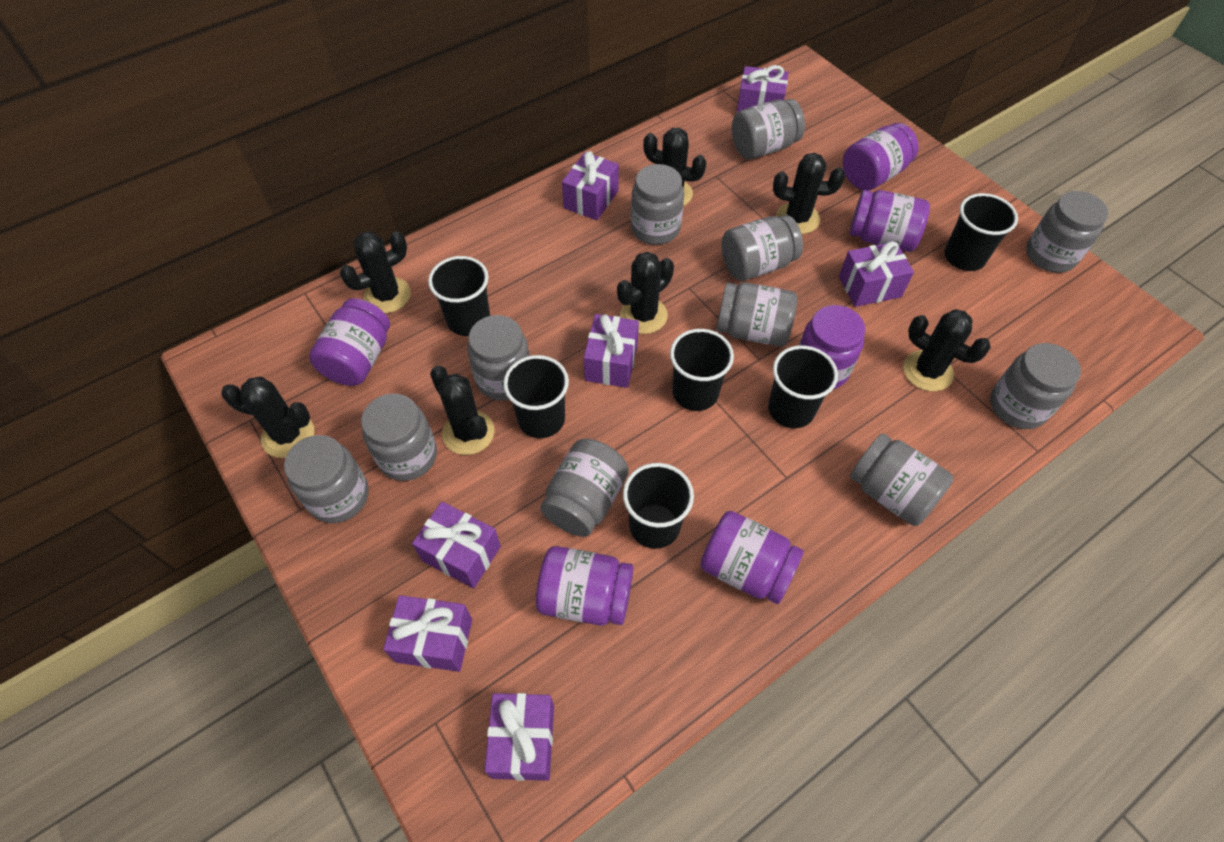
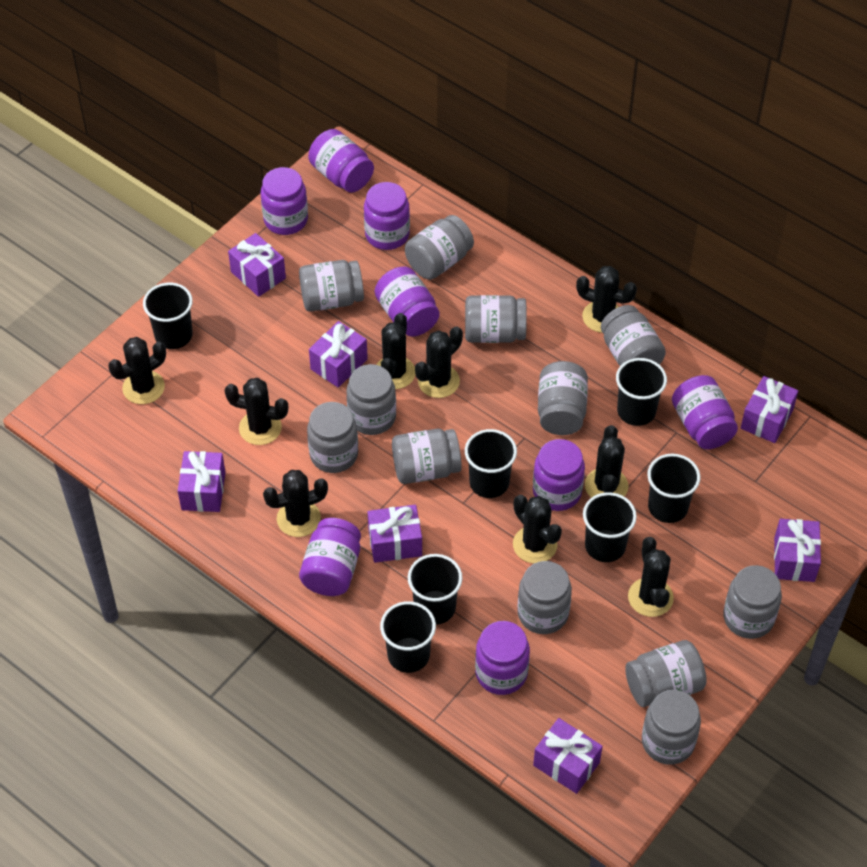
black cactus: [221,377,314,458] [340,231,411,313] [430,366,495,455] [617,252,674,334] [643,128,706,206] [773,153,845,234] [903,309,991,391] = 7 -> [108,337,166,404] [225,378,288,445] [263,470,328,537] [376,313,415,389] [415,326,463,398] [513,495,562,563] [576,266,637,333] [585,425,629,498] [628,537,674,617] = 9
black cup: [428,256,490,336] [503,355,569,438] [623,463,694,549] [670,329,734,411] [768,345,838,428] [944,193,1018,271] = 6 -> [143,283,193,349] [380,601,436,673] [408,554,462,625] [465,429,517,498] [583,492,637,562] [616,358,667,426] [647,454,700,523] = 7
grey jar: [284,435,369,523] [361,393,437,481] [468,315,530,401] [540,439,629,537] [631,164,684,245] [717,282,797,347] [721,215,803,281] [732,99,805,159] [850,433,953,526] [990,343,1081,429] [1026,191,1108,273] = 11 -> [299,260,364,312] [307,402,358,473] [346,364,396,435] [392,429,462,484] [405,215,474,280] [465,295,527,343] [518,561,572,634] [538,361,588,435] [601,305,666,366] [625,640,706,707] [642,690,701,765] [723,565,782,639] = 12
purple jar: [309,298,390,386] [536,546,633,626] [700,511,804,604] [799,305,865,389] [843,123,919,190] [850,190,930,252] = 6 -> [261,167,308,235] [299,518,361,596] [308,129,374,193] [364,182,410,250] [375,267,439,337] [475,621,530,695] [533,439,585,511] [672,375,738,449] = 8

